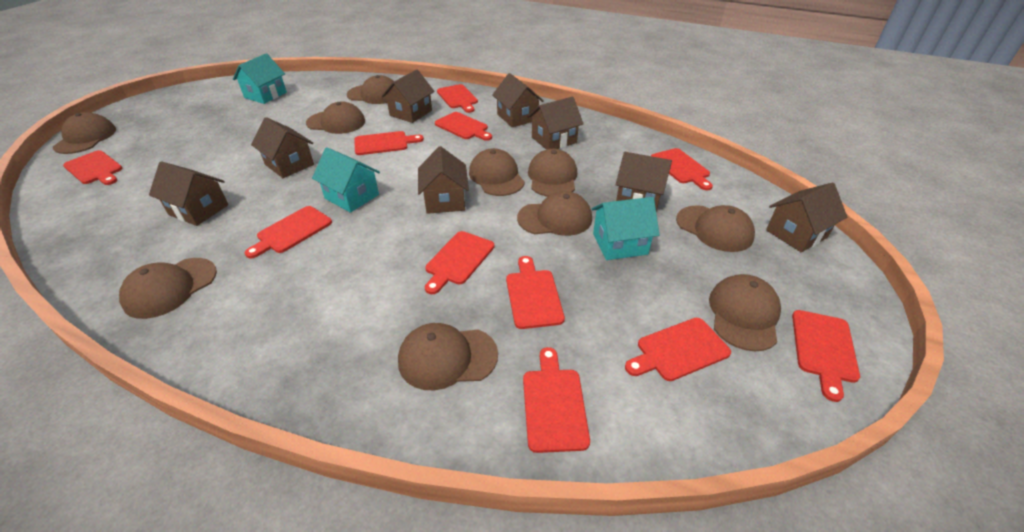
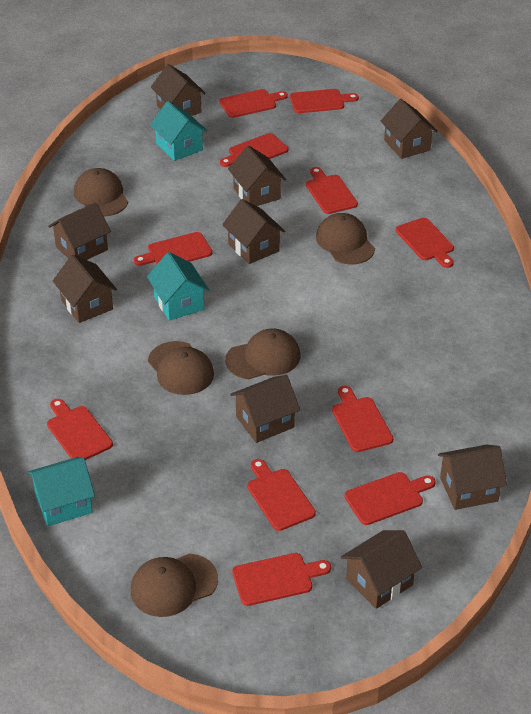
brown cap: [53,112,116,154] [119,258,217,319] [306,102,365,134] [347,75,394,104] [398,323,498,390] [469,148,525,196] [517,191,592,236] [528,149,577,197] [676,205,755,252] [709,274,781,351] = 10 -> [74,168,128,216] [131,554,218,617] [148,341,214,395] [225,328,300,379] [316,213,375,264] = 5
brown house: [149,161,228,226] [251,117,314,178] [382,69,434,123] [418,146,469,214] [492,73,544,127] [528,97,584,150] [616,152,672,211] [766,183,847,252] = 8 -> [48,202,111,260] [53,255,117,323] [151,64,206,116] [222,199,285,264] [228,145,286,206] [230,375,300,443] [341,530,422,609] [381,99,438,159] [438,445,507,510] = 9

